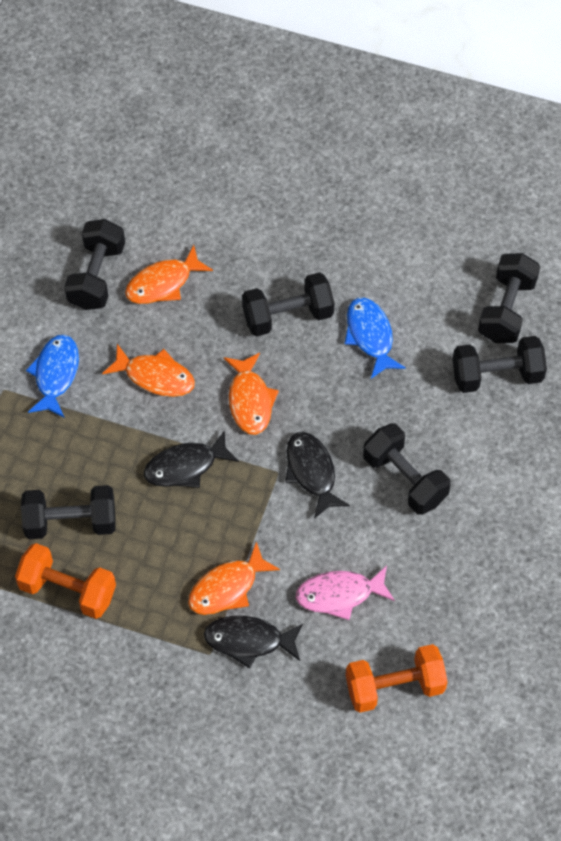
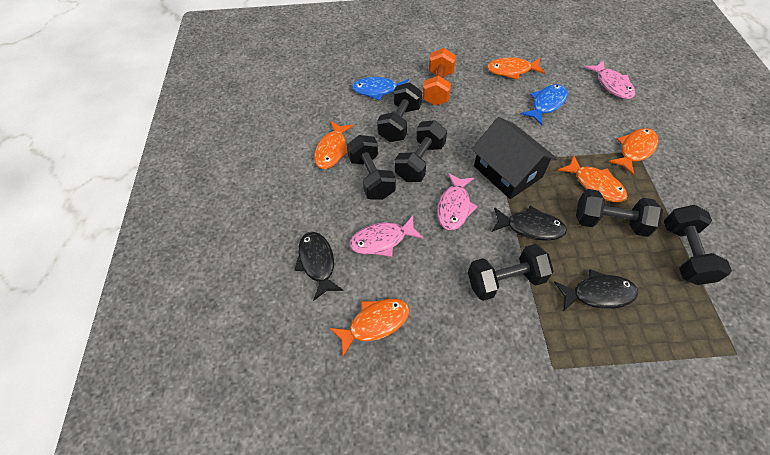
black house: none = 0 -> [471,117,557,199] = 1
orange dumbbell: [15,543,116,619] [346,644,448,713] = 2 -> [423,48,456,105] = 1
orange fish: [102,344,195,397] [125,245,213,304] [188,542,280,615] [224,353,279,435] = 4 -> [314,121,353,169] [329,299,410,357] [487,57,545,80] [558,155,628,202] [609,128,658,176] = 5
pink fish: [296,565,395,620] = 1 -> [349,216,424,257] [437,173,478,230] [584,60,635,99] = 3

